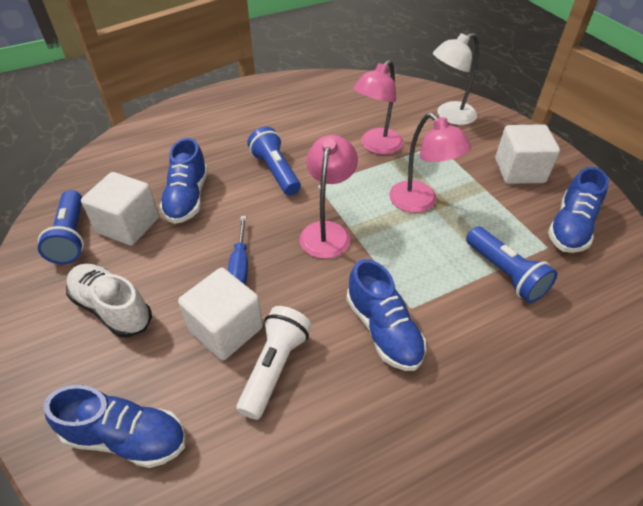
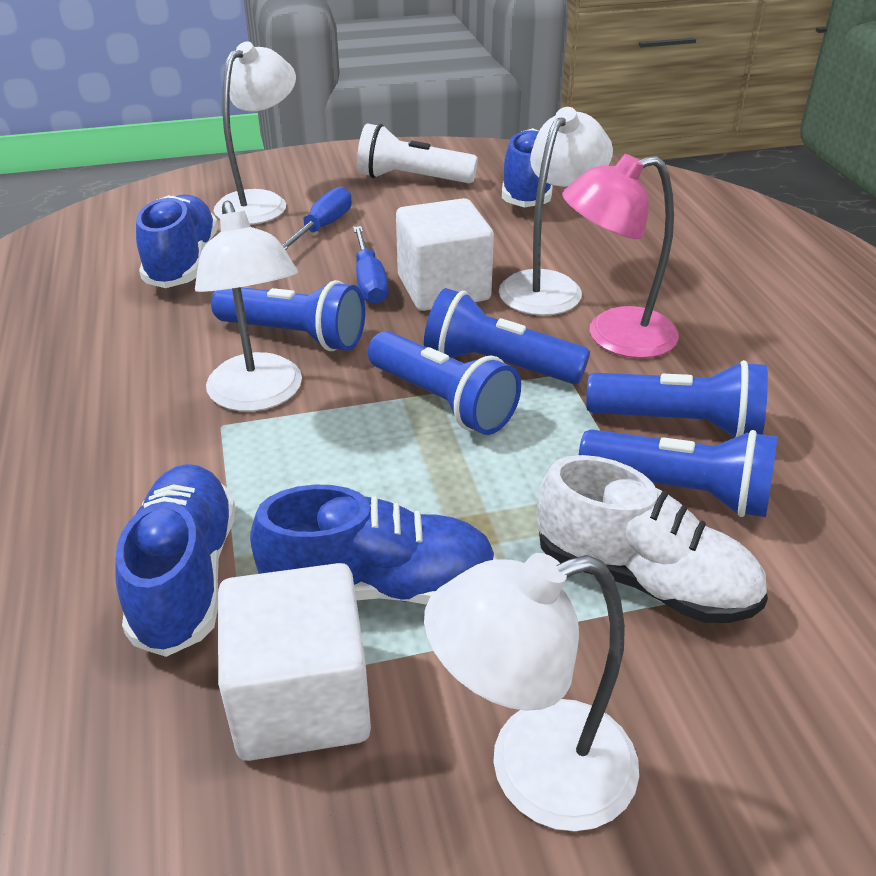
blue flashlight: [38,190,84,264] [247,127,301,196] [466,226,557,303] = 3 -> [211,280,365,351] [368,331,521,435] [424,288,590,384] [579,429,777,517] [586,360,768,437] = 5
blue screwdriver: [228,216,248,284] = 1 -> [282,186,352,250] [353,226,389,304] = 2
pink lamp: [299,135,358,259] [353,60,403,155] [389,113,471,213] = 3 -> [562,154,679,358] = 1
white cube: [81,172,159,246] [178,268,263,360] [495,124,560,184] = 3 -> [218,563,371,761] [396,198,494,311] = 2
white lamp: [433,33,479,125] = 1 -> [195,201,302,412] [214,41,296,225] [424,553,639,831] [499,107,613,316] = 4

